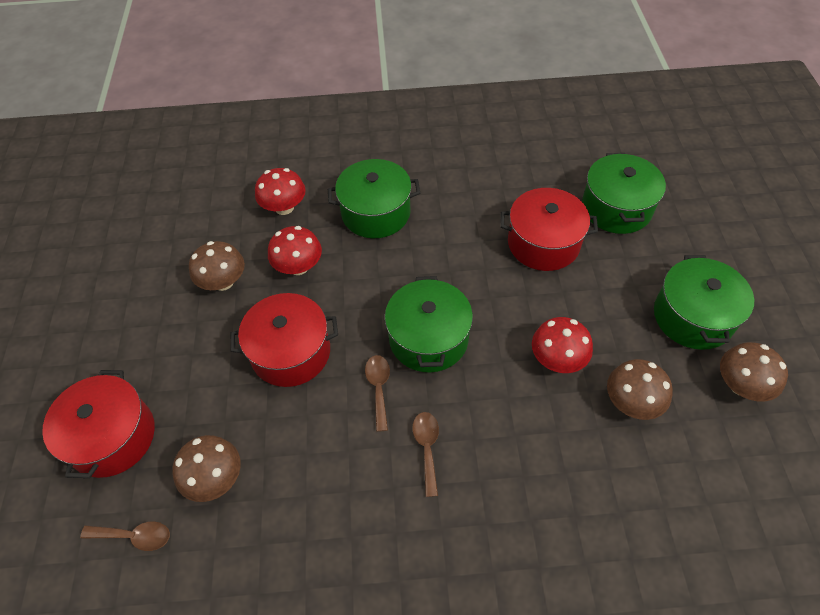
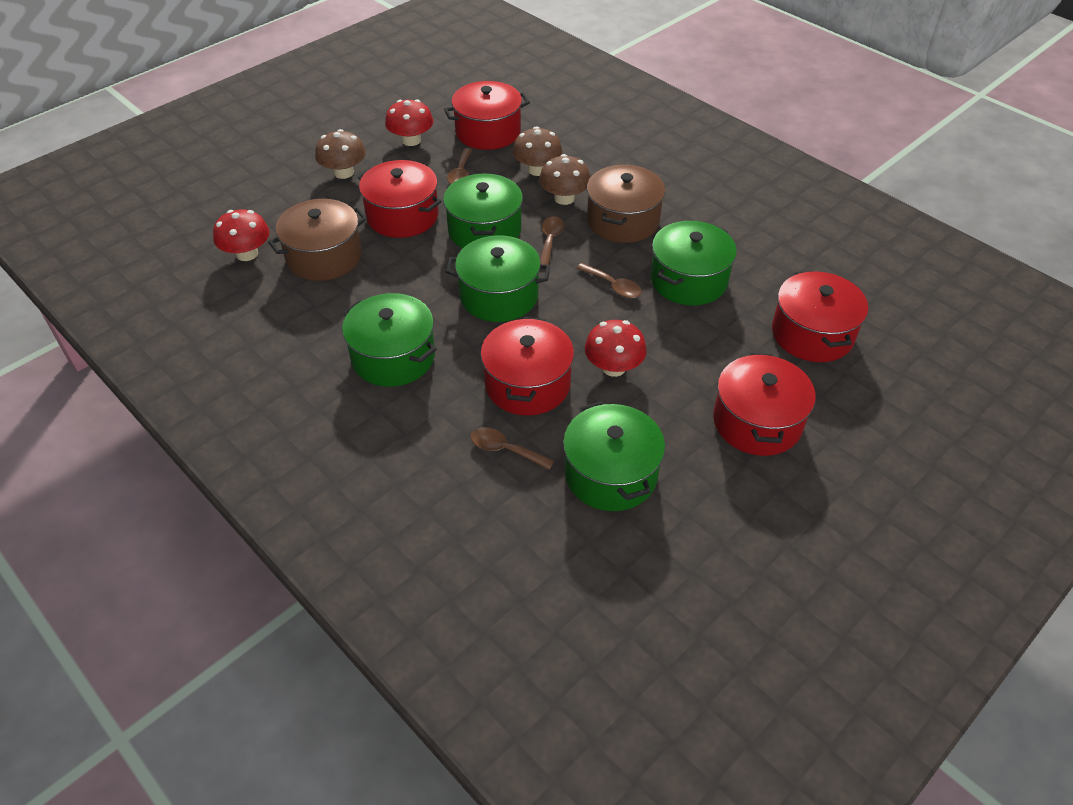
brown mushroom: [172,435,241,502] [189,241,245,291] [607,359,673,420] [720,342,788,402] = 4 -> [315,129,366,179] [513,126,562,176] [539,154,590,205] = 3
brown pot: none = 0 -> [268,199,367,281] [587,165,665,243] = 2
brown spoon: [80,521,170,551] [365,355,390,432] [412,412,439,497] = 3 -> [447,148,472,184] [471,427,554,470] [540,217,564,265] [576,263,642,298] = 4
green pot: [328,159,420,238] [385,276,473,373] [582,153,666,234] [654,255,754,350] = 4 -> [342,293,437,387] [443,174,523,248] [446,236,550,322] [563,401,665,511] [650,221,737,305] = 5
red pot: [42,370,155,478] [231,293,338,387] [500,188,598,271] = 3 -> [358,160,442,238] [444,81,530,150] [481,317,574,416] [713,352,816,456] [772,270,868,362] = 5

